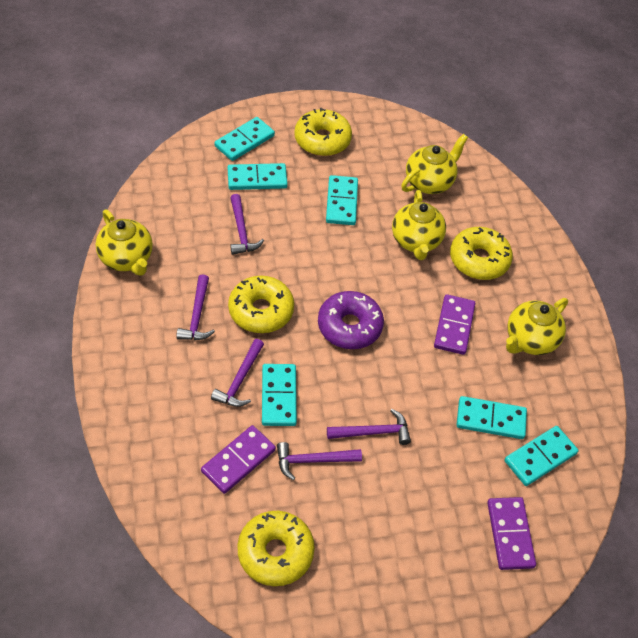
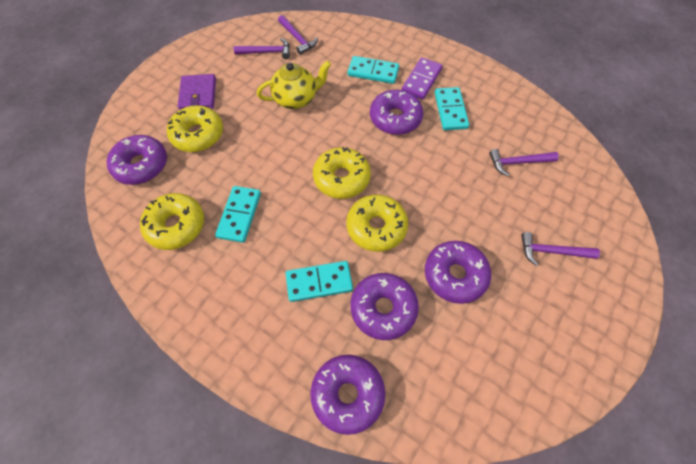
purple domino: [201,425,276,494] [434,294,476,355] [487,497,536,570] = 3 -> [402,57,442,100] = 1
purple donut: [318,291,384,349] = 1 -> [107,135,167,185] [311,355,385,435] [350,273,419,340] [370,90,423,135] [425,241,491,304] = 5
purple hammer: [176,275,215,340] [211,339,264,407] [230,194,264,255] [277,442,362,480] [327,409,411,445] = 5 -> [234,38,290,59] [278,15,318,55] [489,149,559,176] [521,232,600,266] = 4
purple wallet: none = 0 -> [178,74,216,110] = 1
turquoise domino: [215,117,275,161] [228,163,288,190] [262,364,297,426] [326,175,358,225] [457,396,527,439] [505,426,579,486] = 6 -> [215,186,261,243] [286,261,353,302] [347,56,399,84] [435,87,469,130] = 4
yellow teapot: [96,210,153,276] [392,190,446,260] [401,134,468,194] [506,298,568,355] = 4 -> [257,60,331,109] = 1

